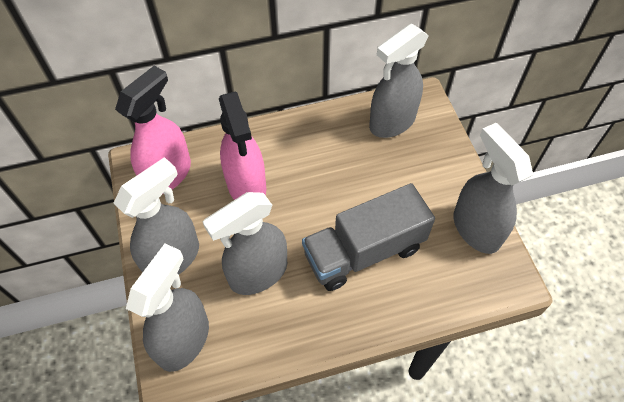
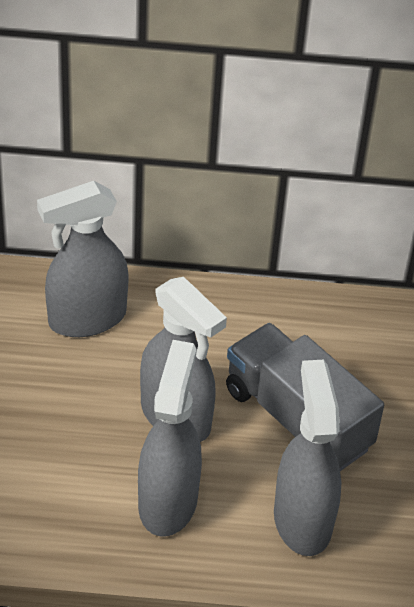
grey spray bottle: [114,157,199,274] [126,244,209,372] [203,192,287,295] [369,24,429,138] [454,123,533,254] = 5 -> [37,181,129,337] [138,340,202,537] [140,277,227,442] [274,360,341,556] = 4
pink spray bottle: [115,66,191,189] [219,91,266,200] = 2 -> none = 0

